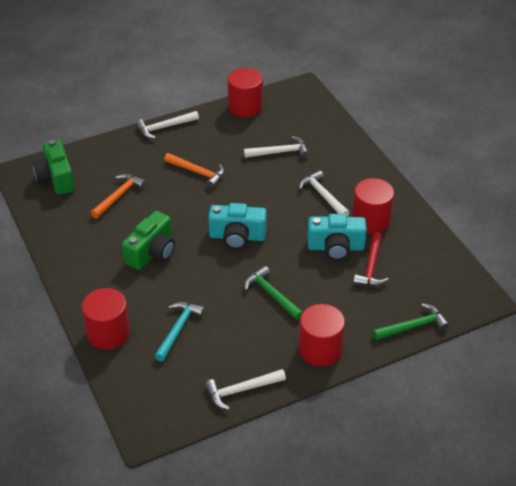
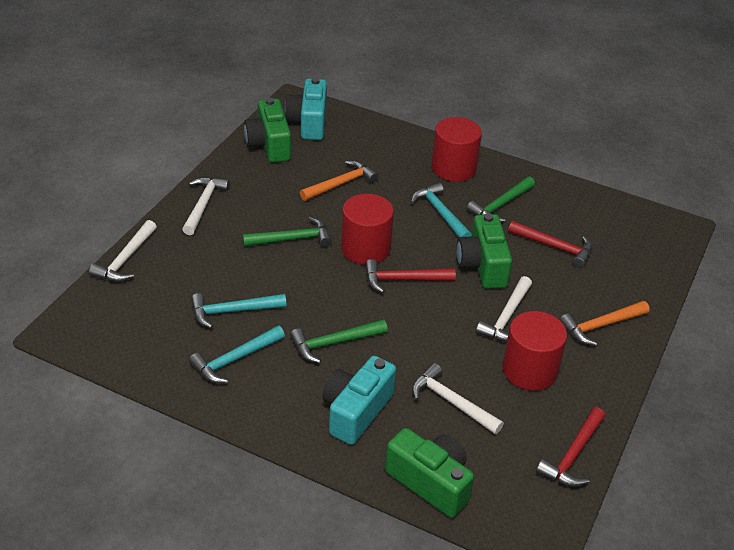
green camera: [33,139,75,195] [122,211,175,270] = 2 -> [244,98,291,163] [385,428,474,518] [456,213,512,289] = 3
green hammer: [244,266,303,320] [373,303,449,340] = 2 -> [242,217,332,247] [290,319,388,363] [467,176,535,222] = 3
red cylinder: [82,288,130,350] [228,68,263,117] [299,304,345,366] [352,178,394,234] = 4 -> [341,194,394,265] [432,117,482,182] [502,311,567,391] = 3
red hammer: [353,232,389,286] = 1 -> [365,259,456,293] [508,221,592,268] [536,407,605,487] = 3
turquoise hammer: [155,302,205,362] = 1 -> [189,326,285,383] [191,293,286,328] [411,182,472,237] = 3

